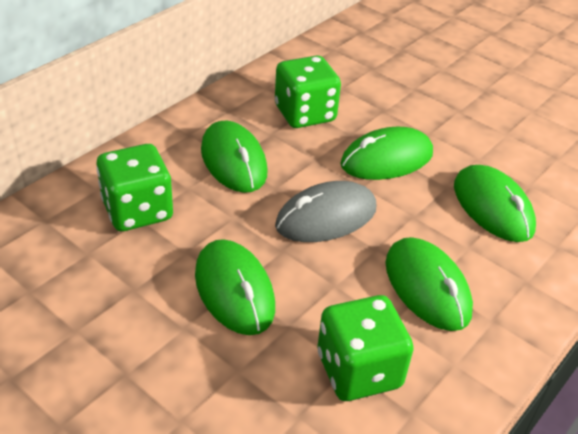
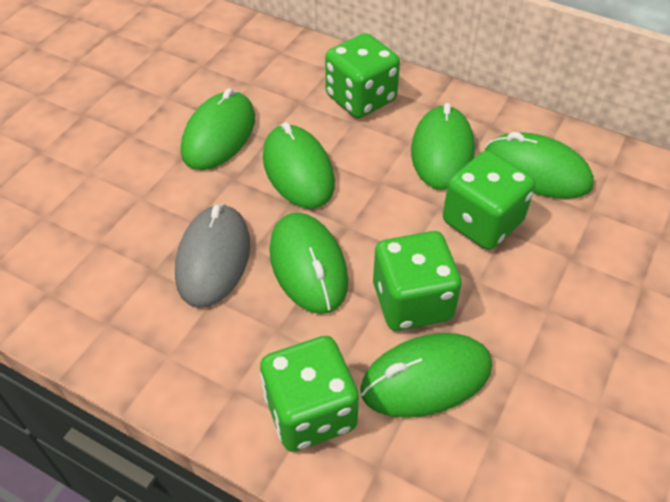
green dice: [96,144,173,231] [275,55,341,128] [317,295,414,401] = 3 -> [260,336,359,452] [325,33,400,118] [373,231,462,331] [443,150,536,250] = 4
green mouse: [195,239,275,335] [201,121,268,193] [340,127,433,180] [385,237,473,331] [454,165,536,242] = 5 -> [181,88,255,170] [263,122,335,209] [270,213,348,314] [360,333,492,418] [411,103,475,190] [485,132,594,199] = 6

